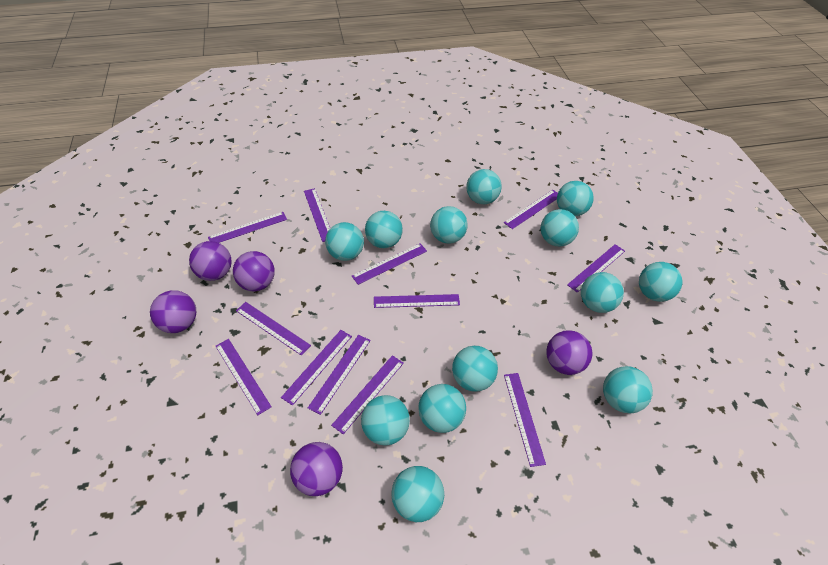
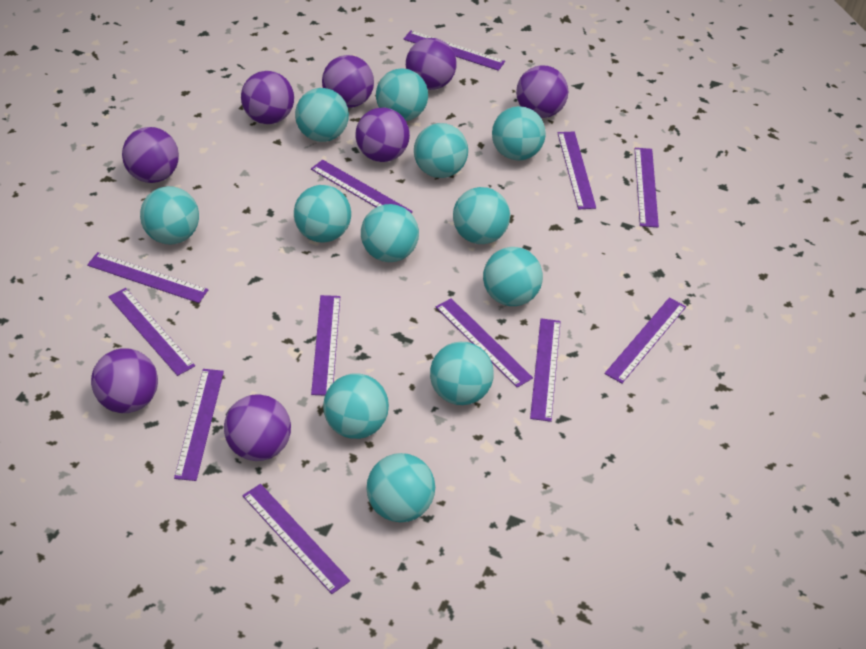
purple ball: [150,290,196,333] [189,241,232,281] [233,251,275,291] [290,442,343,496] [546,330,592,375] = 5 -> [91,348,158,413] [122,127,179,183] [224,394,291,461] [241,71,294,124] [322,55,374,108] [355,107,410,162] [406,38,457,90] [516,65,568,118] = 8
turquoise ball: [325,222,364,261] [361,395,410,445] [365,211,403,248] [391,466,444,522] [418,384,466,433] [430,206,468,244] [452,346,498,392] [466,169,502,204] [541,209,579,246] [557,181,594,216] [581,272,624,313] [603,366,653,413] [639,262,683,302] = 13 -> [140,186,199,244] [294,185,351,242] [295,88,349,142] [323,373,389,439] [361,204,419,262] [367,453,435,522] [376,68,428,121] [414,123,468,178] [430,342,494,405] [453,187,510,244] [483,247,543,306] [492,106,546,161] = 12

